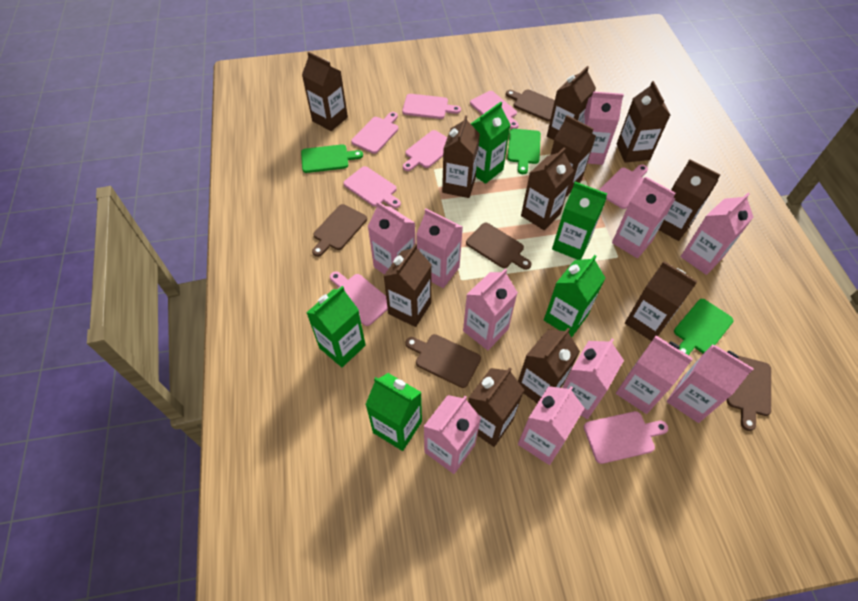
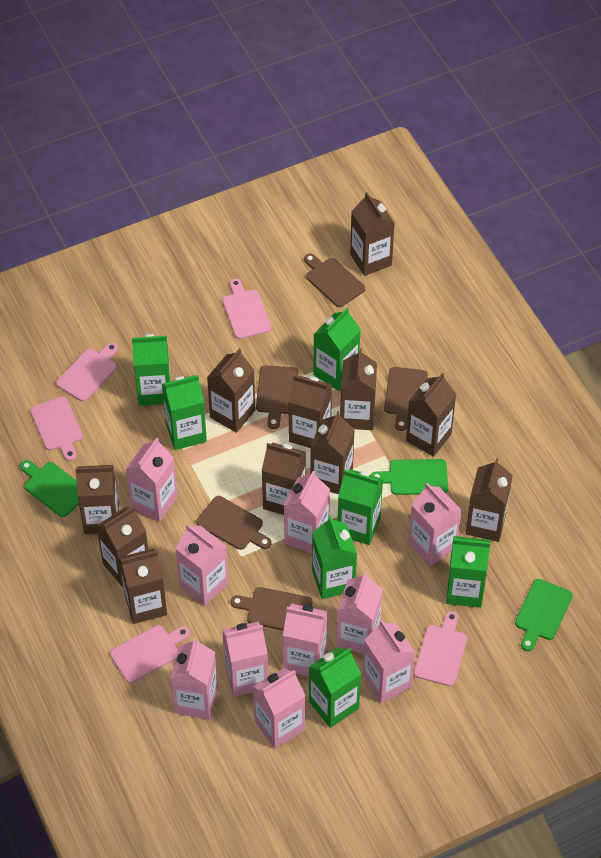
green carton: [306,286,366,367] [365,373,422,451] [471,102,510,184] [544,255,605,338] [552,182,607,260] = 5 -> [132,334,171,406] [162,375,207,450] [309,647,361,728] [312,516,357,599] [313,308,361,391] [338,469,383,545] [446,536,490,608] = 7
pink carton: [368,201,416,275] [416,208,463,288] [423,395,481,474] [463,268,518,350] [518,386,584,465] [562,338,624,419] [582,91,624,165] [612,176,676,258] [616,336,693,414] [667,344,754,423] [681,193,753,275] = 11 -> [126,438,177,522] [170,637,218,719] [175,524,229,606] [222,622,268,697] [253,668,305,749] [283,604,328,676] [284,471,330,553] [336,572,383,654] [363,620,416,703] [409,483,462,566] = 10
pink cutting board: [330,271,388,326] [343,166,401,208] [351,112,398,154] [402,94,461,119] [403,130,447,171] [470,91,519,129] [584,411,668,464] [599,165,648,209] = 8 -> [30,396,83,461] [56,343,118,402] [110,625,190,683] [222,278,271,339] [414,611,467,686] = 5

